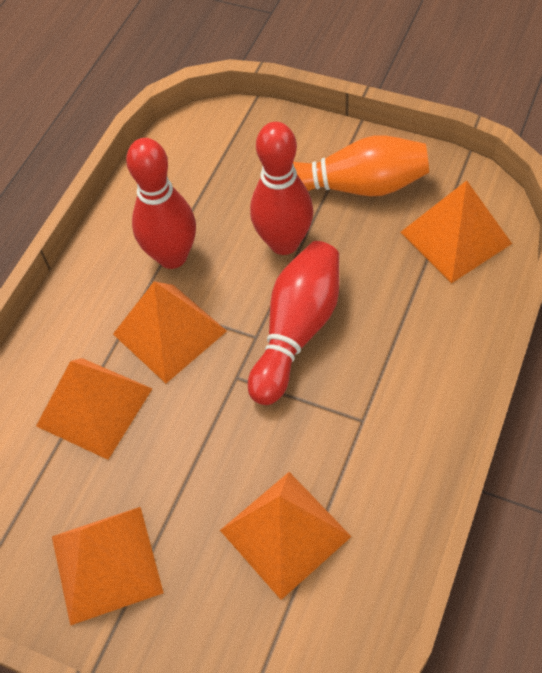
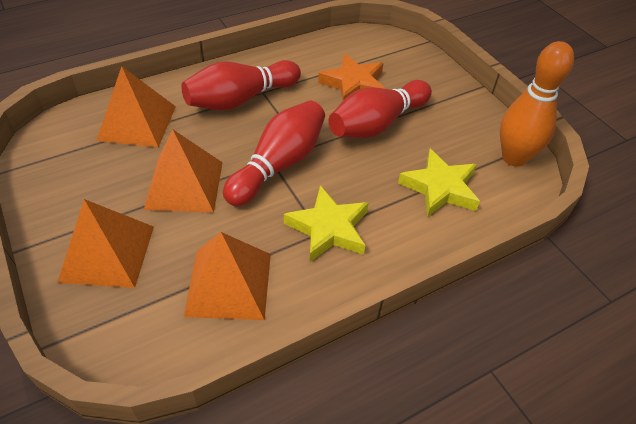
orange pyramid: [36,358,152,460] [52,507,164,626] [113,281,227,383] [220,472,352,600] [401,180,512,283] = 5 -> [57,199,154,288] [96,66,176,147] [144,129,223,213] [184,232,271,320] = 4
orange star: none = 0 -> [318,54,385,102] = 1
yellow star: none = 0 -> [284,185,369,262] [398,149,480,217] = 2

